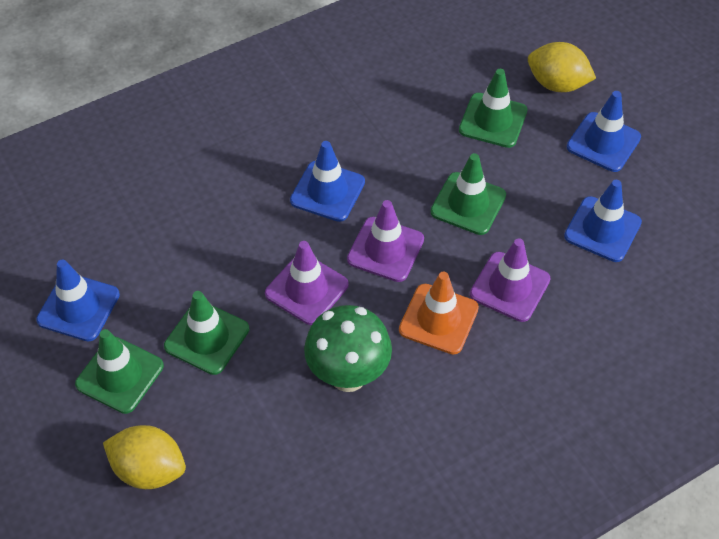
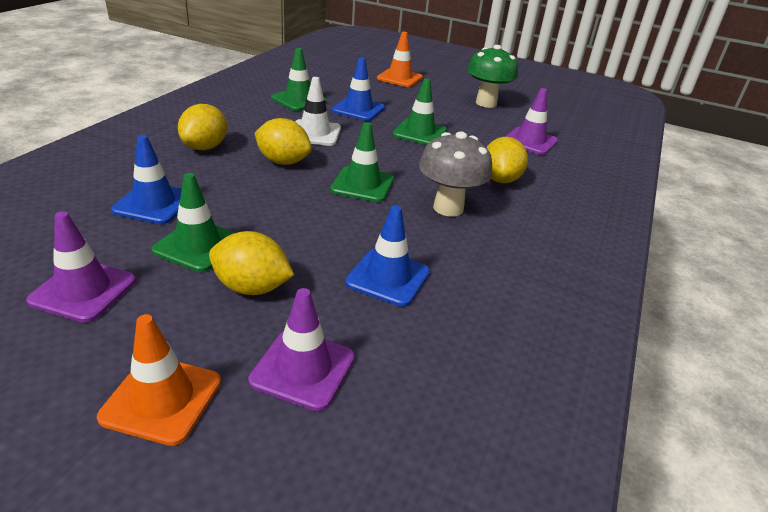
blue traffic cone: [36,260,120,341] [290,141,365,222] [564,180,642,262] [567,91,641,172] = 4 -> [111,135,182,224] [332,57,385,121] [345,205,430,307] = 3
grey mushroom: none = 0 -> [419,131,492,217] = 1
orange traffic cone: [399,272,479,355] = 1 -> [97,314,221,446] [377,32,423,87] = 2
white traffic cone: none = 0 -> [295,77,341,146] = 1
yellow lemon: [103,425,186,489] [528,42,596,92] = 2 -> [178,104,227,150] [209,231,294,295] [254,118,312,165] [487,137,528,183] = 4

